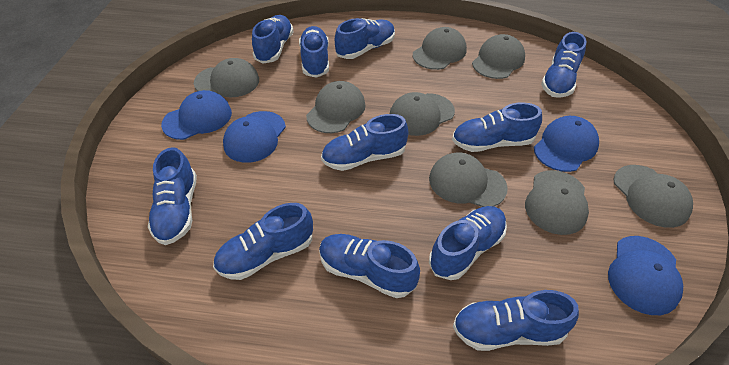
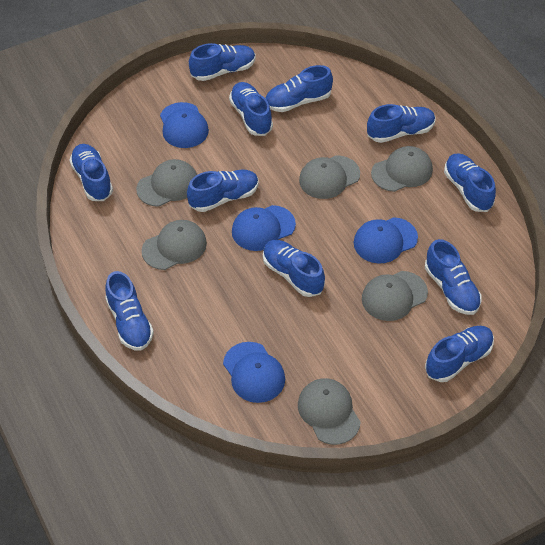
grey cap: [194,58,259,97] [306,81,365,133] [390,92,455,136] [413,27,467,70] [429,152,508,207] [472,34,525,79] [525,170,589,235] [614,165,693,228] = 8 -> [136,159,197,207] [142,220,207,270] [298,378,361,445] [299,155,360,199] [362,271,428,321] [371,146,433,192] = 6

